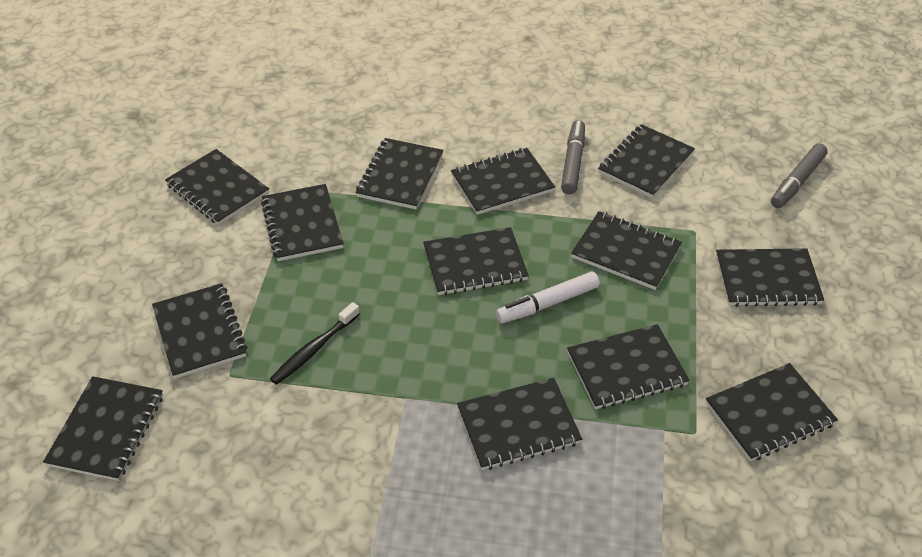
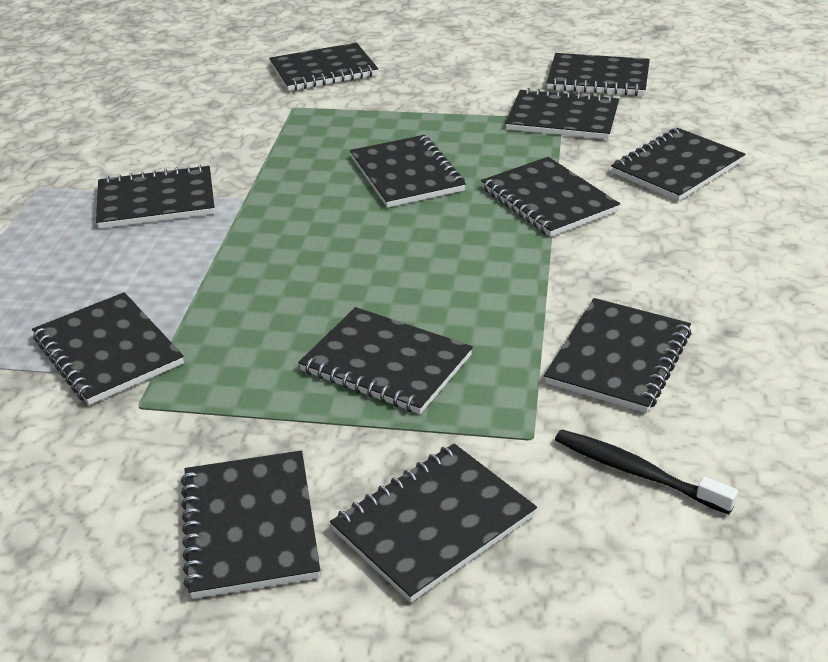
black notebook: [43,376,163,481] [152,283,247,379] [165,149,269,225] [261,184,344,261] [356,138,443,210] [423,227,529,295] [451,148,555,215] [457,378,582,470] [567,324,690,409] [571,211,682,290] [598,124,695,198] [706,363,838,461] [716,248,824,307] = 13 -> [32,292,184,405] [96,164,215,229] [181,451,320,599] [269,43,378,91] [298,307,473,414] [330,443,537,602] [350,135,466,208] [481,157,620,237] [506,88,619,139] [544,298,692,413] [546,53,650,96] [611,128,745,201] = 12
grey marker: [561,120,585,194] [771,143,828,208] = 2 -> none = 0
white marker: [496,271,600,324] = 1 -> none = 0

